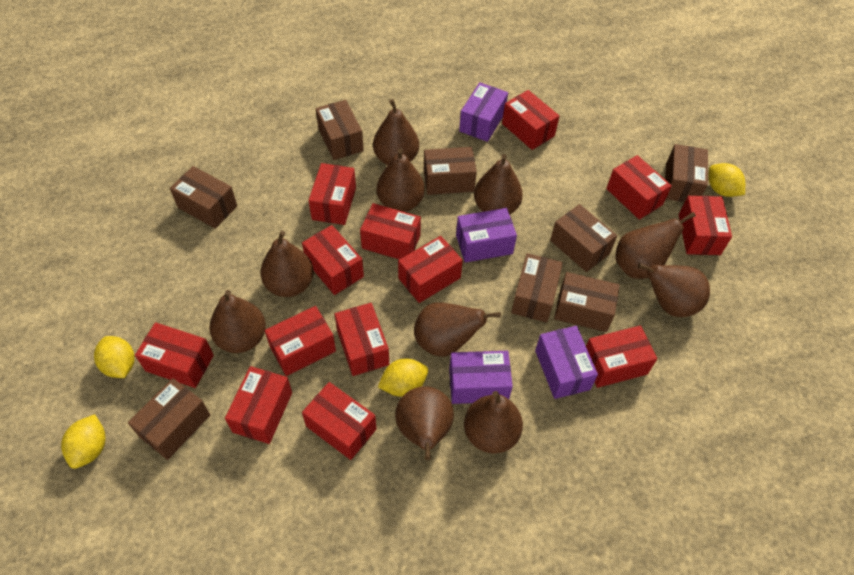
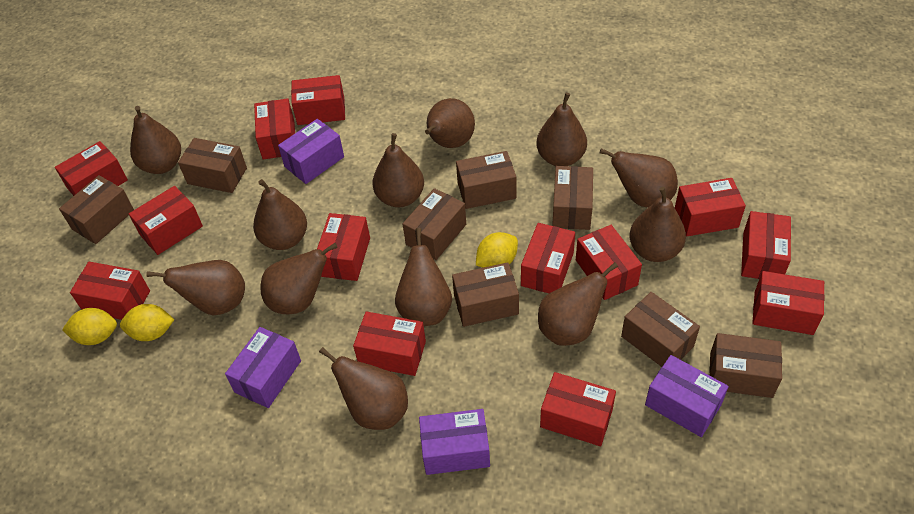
brown pear: [209,290,266,353] [261,231,314,297] [373,99,419,165] [377,148,425,212] [395,386,454,460] [414,302,501,357] [464,391,523,453] [474,154,523,215] [615,212,696,279] [638,263,710,317] = 10 -> [130,106,181,174] [147,260,245,315] [253,179,307,250] [260,243,338,314] [319,347,408,430] [372,133,424,207] [395,228,452,326] [425,98,475,148] [536,93,587,166] [538,262,618,346] [600,148,678,207] [629,187,686,262] = 12
yellow lemon: [61,414,105,469] [94,336,134,378] [378,359,428,397] [709,163,745,197] = 4 -> [62,308,117,345] [120,304,174,341] [476,232,518,268] = 3

